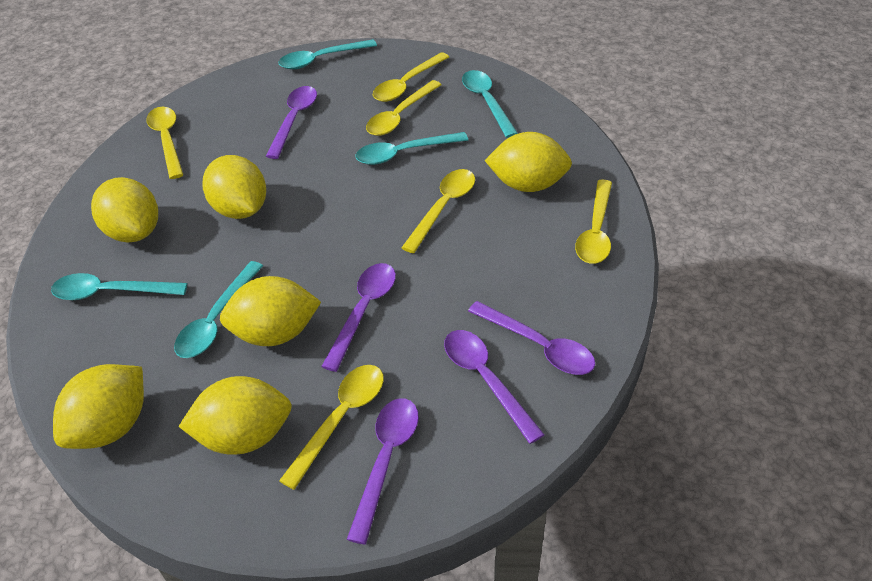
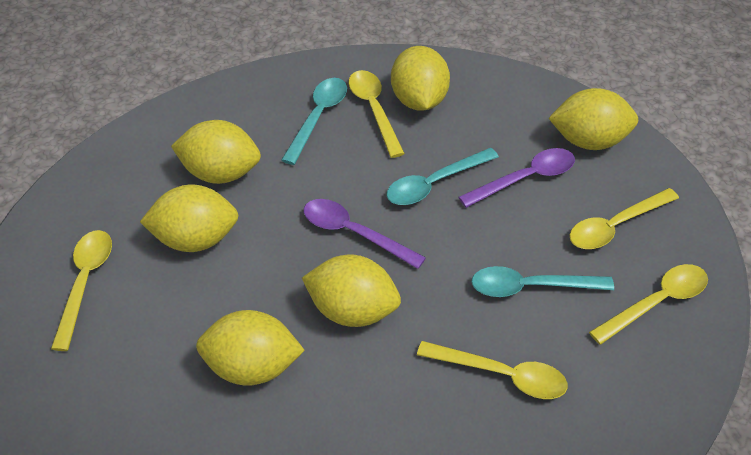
purple spoon: [266,86,317,159] [321,263,396,372] [347,398,419,545] [444,330,545,444] [468,301,595,375] = 5 -> [304,199,426,269] [458,148,575,208] = 2
turquoise spoon: [51,273,187,300] [174,261,263,358] [278,39,377,69] [355,132,468,165] [462,70,518,138] = 5 -> [281,78,347,165] [387,148,499,205] [472,266,614,297] = 3
yellow spoon: [146,107,183,179] [279,365,384,490] [366,80,442,136] [373,52,449,102] [401,169,475,253] [575,179,612,264] = 6 -> [51,230,112,351] [348,70,405,158] [417,341,568,399] [570,188,679,249] [589,264,708,345] = 5

